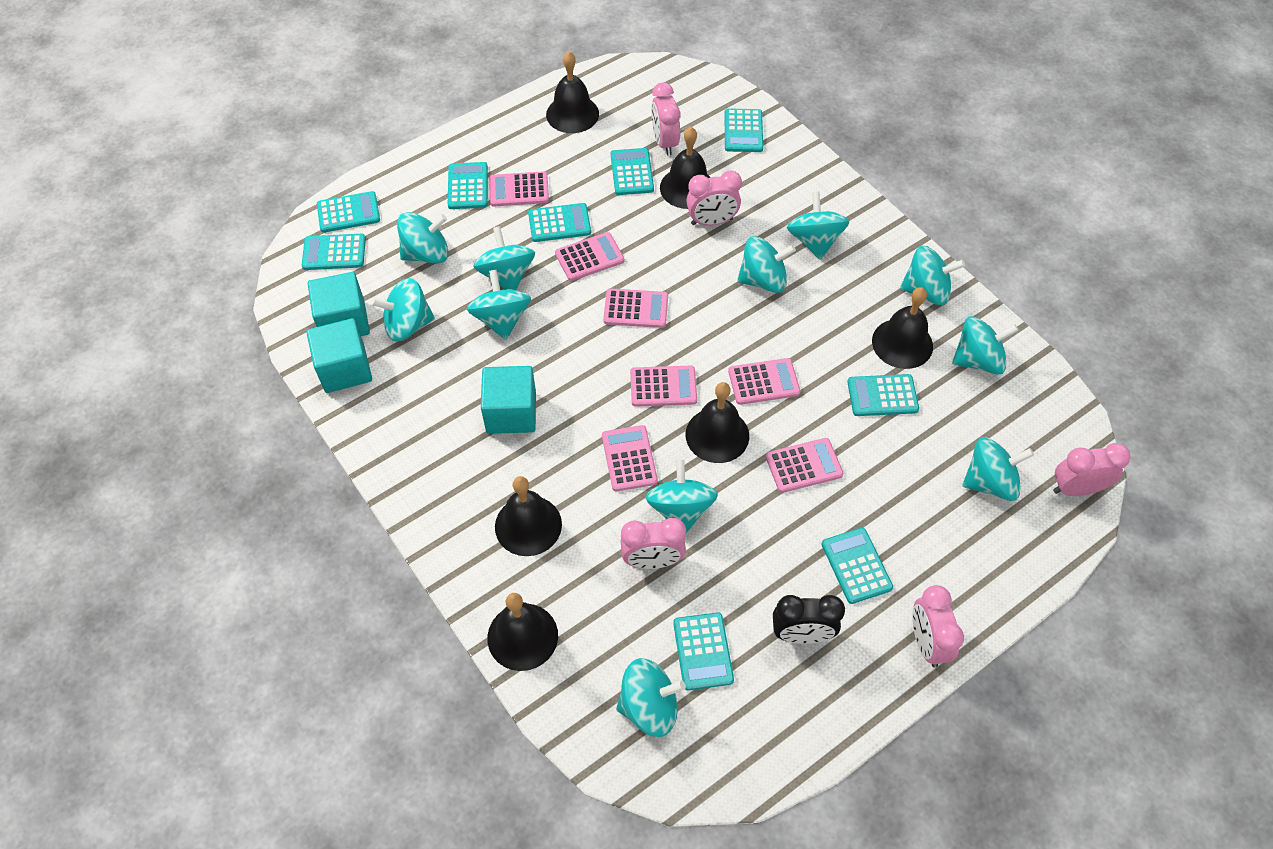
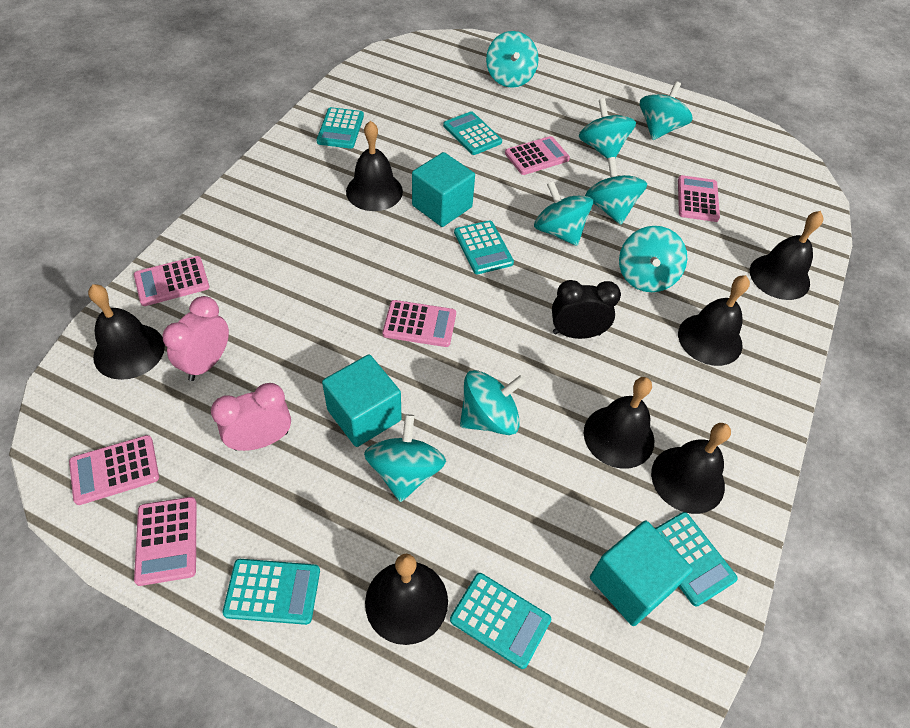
black bell: [487,593,558,671] [495,476,562,556] [546,51,599,133] [660,127,711,209] [686,382,749,463] [872,287,933,369] = 6 -> [88,284,165,380] [346,120,403,211] [365,554,448,645] [584,377,654,469] [651,423,731,514] [678,275,750,366] [750,211,824,300] = 7
pink calculator: [490,171,549,207] [555,232,624,281] [602,425,658,491] [603,288,668,328] [630,366,697,407] [728,358,801,405] [766,438,843,493] = 7 -> [69,435,159,505] [134,256,210,306] [134,497,197,586] [382,300,456,347] [505,136,570,175] [678,175,720,222] = 6
pink clock: [621,518,686,569] [651,82,680,156] [686,171,742,226] [912,585,964,668] [1053,443,1131,496] = 5 -> [163,296,229,381] [211,383,291,451] = 2
turquoise calculator: [302,234,366,270] [317,191,380,233] [448,162,488,209] [528,203,591,242] [611,148,654,195] [673,612,734,690] [724,108,763,152] [821,528,893,604] [847,374,919,416] = 9 -> [222,559,320,625] [316,107,364,149] [443,111,502,155] [450,573,551,669] [454,220,514,274] [655,512,738,607] = 6
turquoise spinning top: [371,278,435,342] [397,212,448,264] [467,270,531,340] [473,226,535,290] [616,658,686,737] [646,459,718,533] [737,236,796,293] [787,192,850,260] [900,245,965,305] [952,316,1019,375] [963,437,1034,501] = 11 -> [364,414,446,502] [460,370,526,435] [486,31,539,88] [534,181,593,246] [578,99,636,159] [585,157,647,225] [619,226,687,292] [640,81,693,140] = 8

